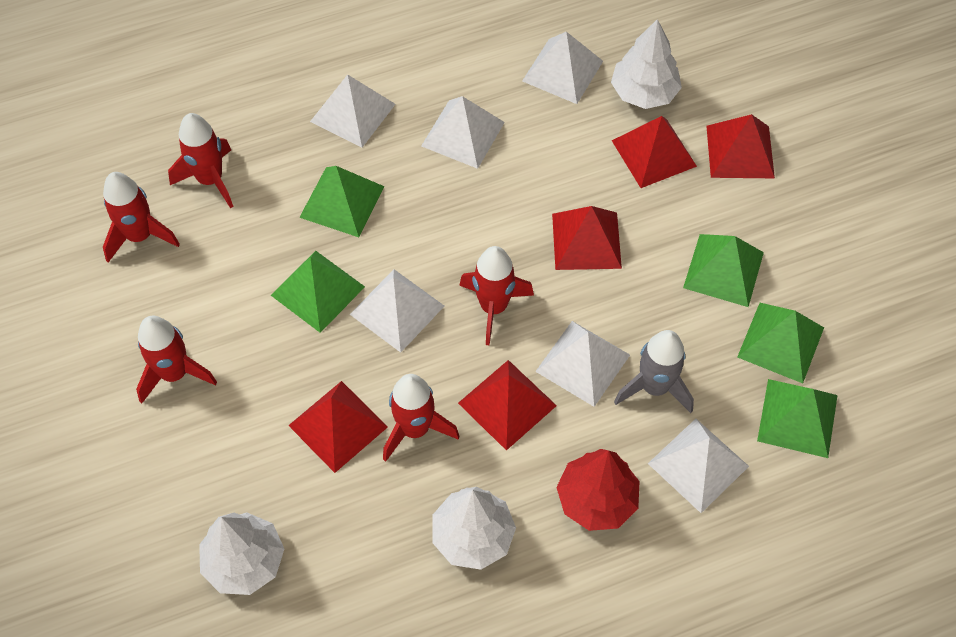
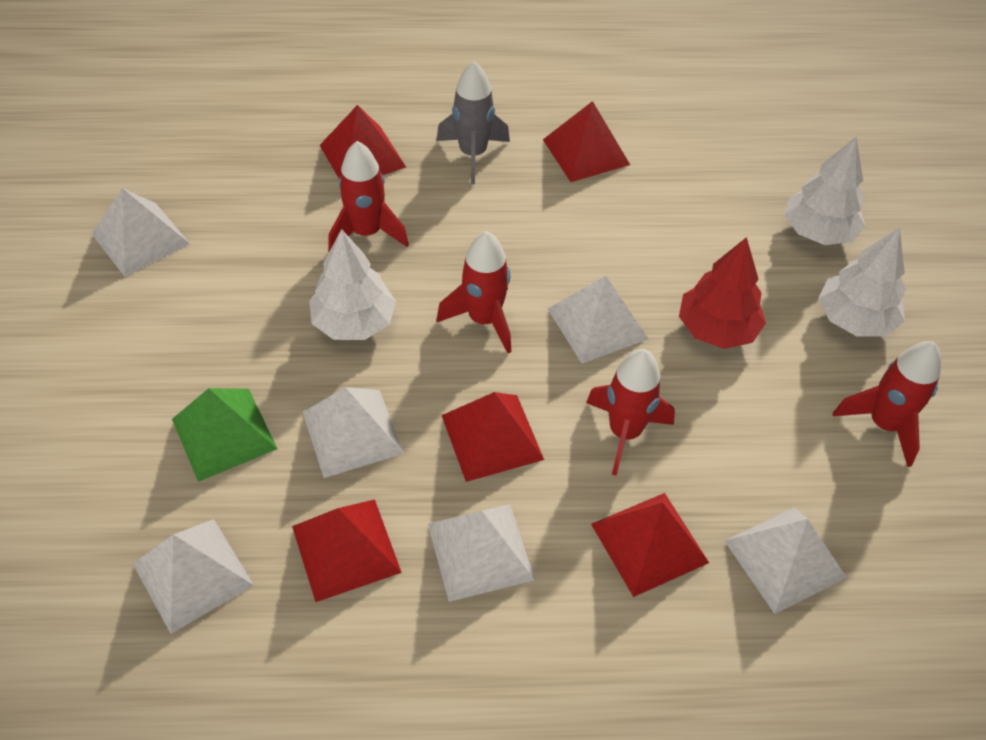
green pyramid: [271,251,365,333] [299,166,385,237] [683,234,764,307] [737,303,824,383] [757,379,838,458] = 5 -> [172,388,277,482] = 1
red rocket: [103,172,180,262] [136,316,217,404] [168,113,234,208] [383,374,460,462] [459,246,534,345] = 5 -> [328,141,409,252] [437,231,511,353] [586,349,675,476] [833,341,941,467] = 4

